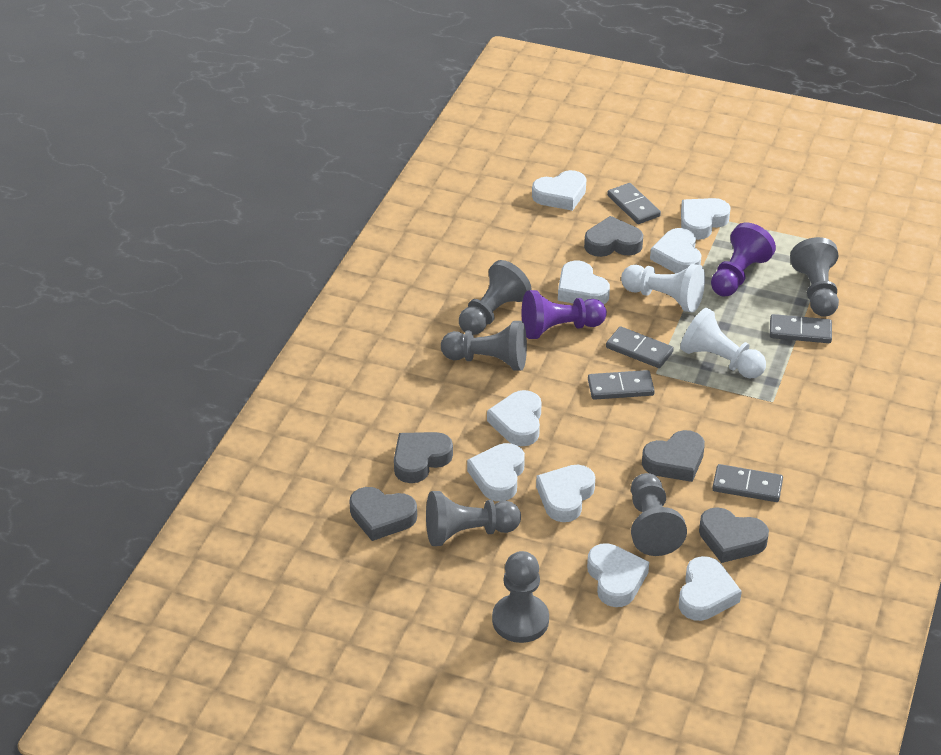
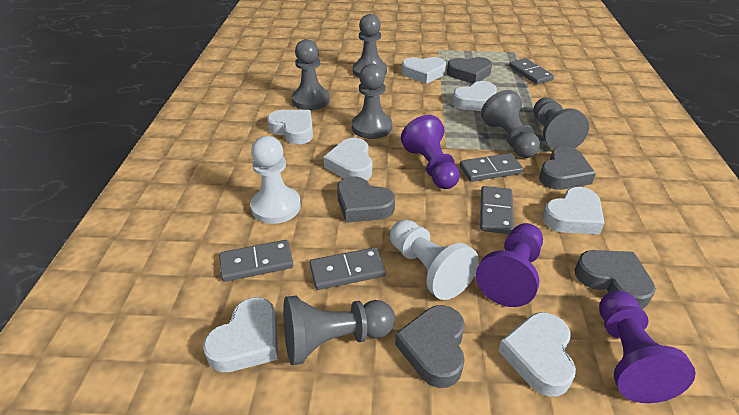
purple pawn: [522,290,607,339] [711,223,776,297] = 2 -> [401,115,460,189] [476,223,543,307] [599,291,696,403] = 3
white heart: [467,443,525,501] [487,390,542,446] [532,170,586,211] [536,465,595,522] [558,260,610,304] [587,543,649,607] [650,228,701,273] [679,556,742,621] [681,198,731,240] = 9 -> [203,297,278,372] [267,110,313,144] [323,138,372,180] [401,57,446,84] [452,81,497,111] [498,312,576,397] [542,187,605,234] = 7

